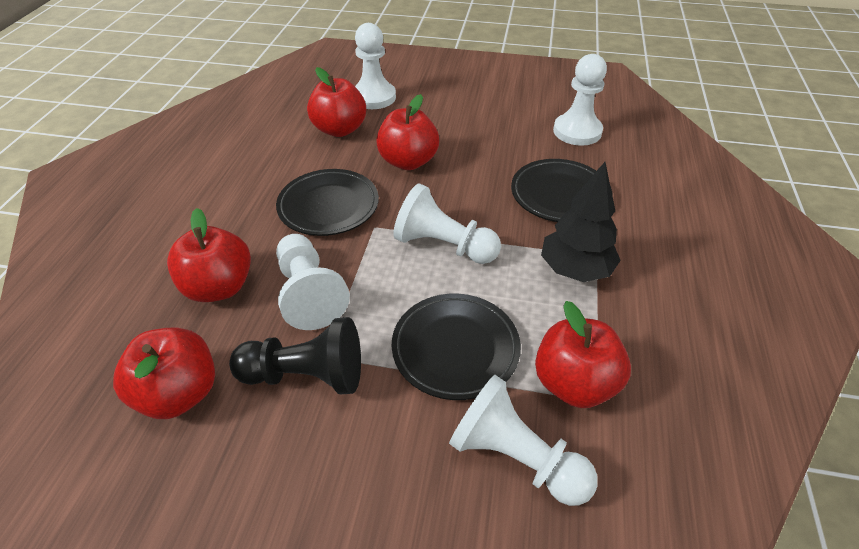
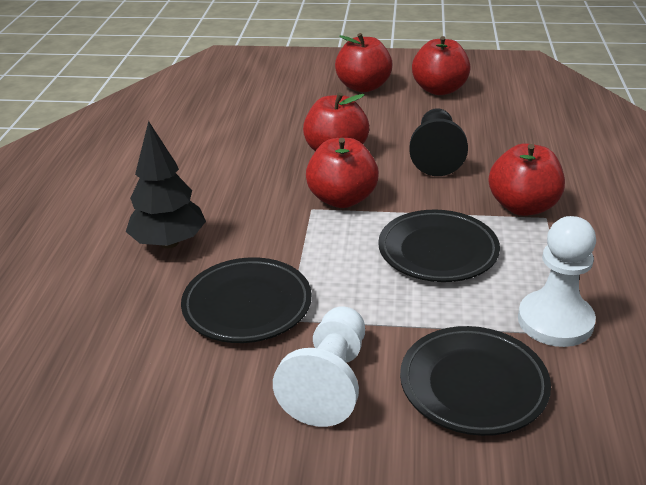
white pawn: [276,234,350,330] [355,23,396,109] [393,184,501,264] [449,375,598,506] [553,54,607,146] = 5 -> [273,306,365,427] [518,216,596,347] = 2

